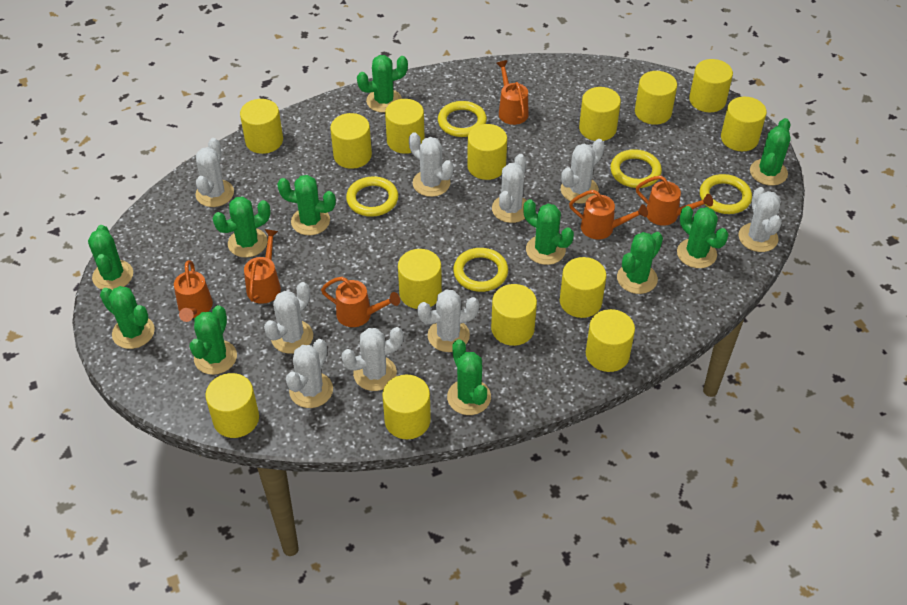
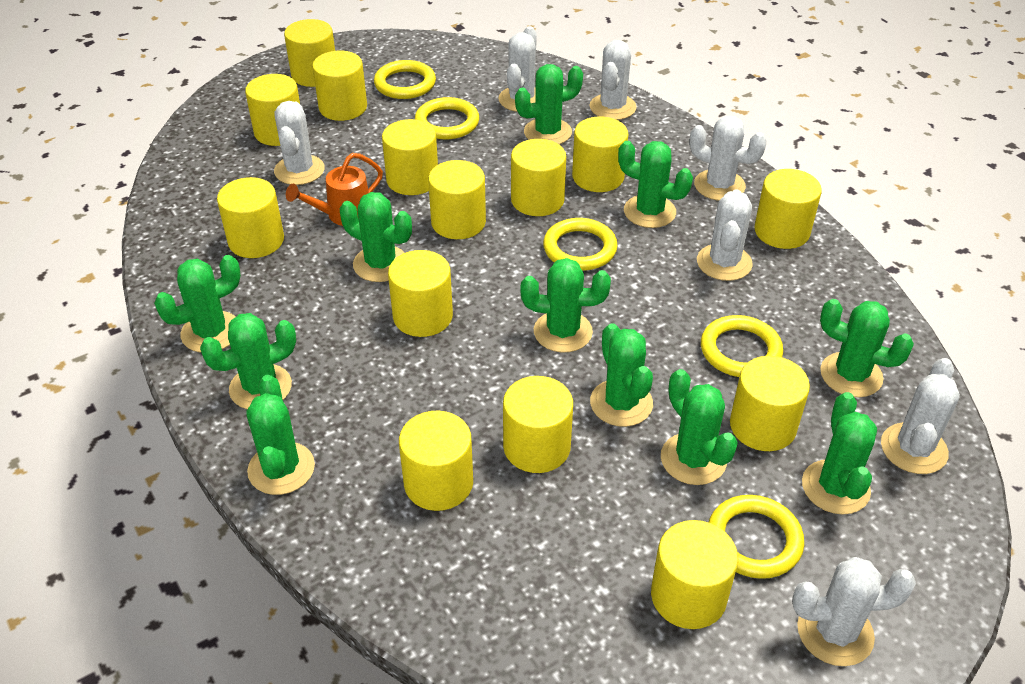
orange watering can: [174,260,213,322] [244,229,281,304] [321,277,400,327] [496,60,528,125] [569,190,648,239] [636,176,713,226] = 6 -> [286,153,383,226] = 1
white cactus: [196,138,234,207] [264,282,313,354] [286,339,333,408] [341,327,404,391] [409,132,453,197] [417,290,479,352] [492,154,527,223] [561,139,605,204] [738,187,782,252] = 9 -> [274,101,325,185] [498,26,537,112] [590,40,637,120] [689,116,767,201] [697,189,753,281] [792,557,916,666] [881,358,960,474] = 7

